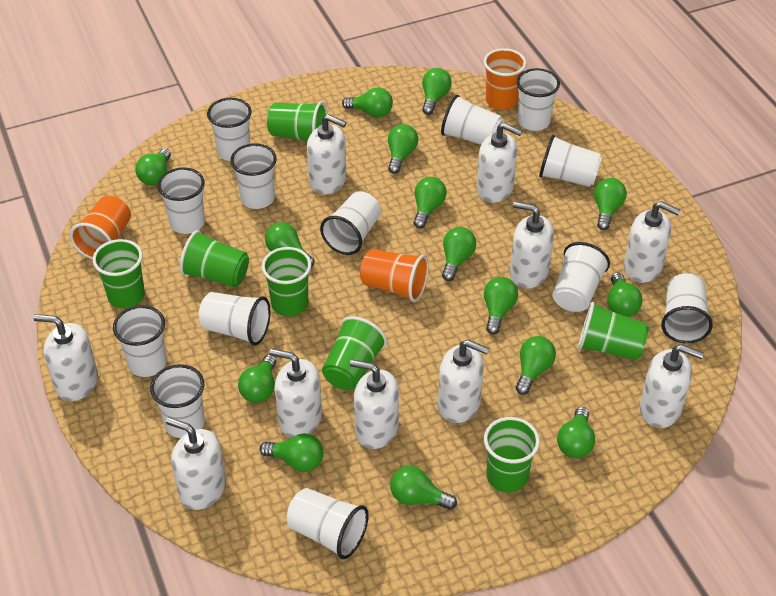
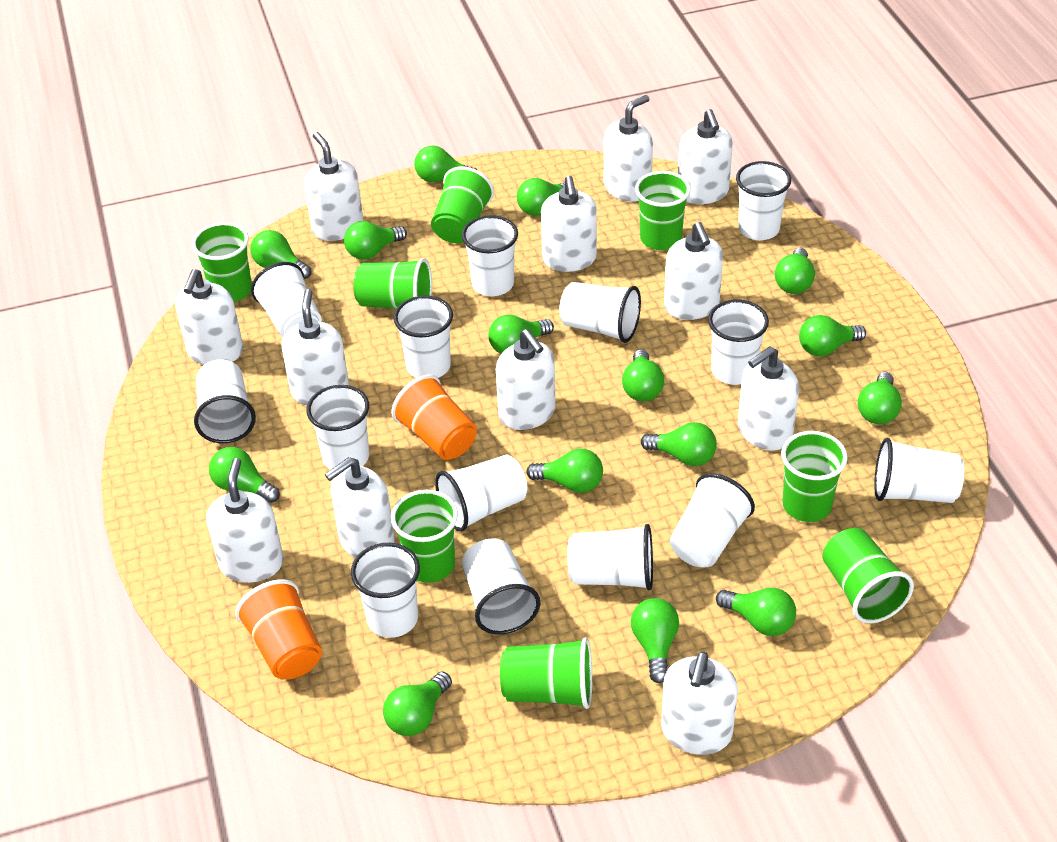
green cup: [93,239,145,308] [180,230,249,287] [262,247,311,316] [267,102,328,141] [322,316,387,390] [484,417,540,493] [578,302,649,360] = 7 -> [192,222,252,302] [353,258,432,309] [391,490,458,583] [431,167,494,243] [500,637,592,709] [635,171,691,250] [781,431,848,522] [822,528,914,623] = 8
orange cup: [70,196,131,259] [360,249,429,302] [484,48,526,110] = 3 -> [235,579,322,679] [391,375,477,460] = 2
white cup: [113,305,167,377] [150,364,205,438] [158,167,205,234] [199,292,270,345] [207,98,252,161] [230,143,277,209] [287,488,369,559] [320,191,381,255] [441,95,503,145] [517,68,560,131] [539,135,602,187] [553,242,610,312] [661,273,713,343] = 13 -> [194,360,256,443] [251,262,322,338] [306,385,369,470] [351,543,420,638] [394,296,453,378] [435,455,527,532] [462,215,518,296] [462,538,540,634] [559,282,641,343] [568,524,653,590] [670,473,755,567] [708,299,769,385] [736,161,791,240] [874,438,964,503] = 14
white soap dispenser: [33,314,98,401] [166,417,226,510] [269,349,322,438] [307,114,347,194] [350,359,399,449] [438,339,489,423] [476,123,523,203] [510,201,554,288] [624,201,681,283] [640,344,704,428] = 10 -> [175,269,243,365] [207,458,283,583] [282,289,349,406] [304,132,363,241] [325,457,395,558] [496,329,556,430] [541,176,597,272] [604,95,653,202] [661,652,738,755] [664,222,723,320] [678,109,733,204] [738,346,799,450] = 12

